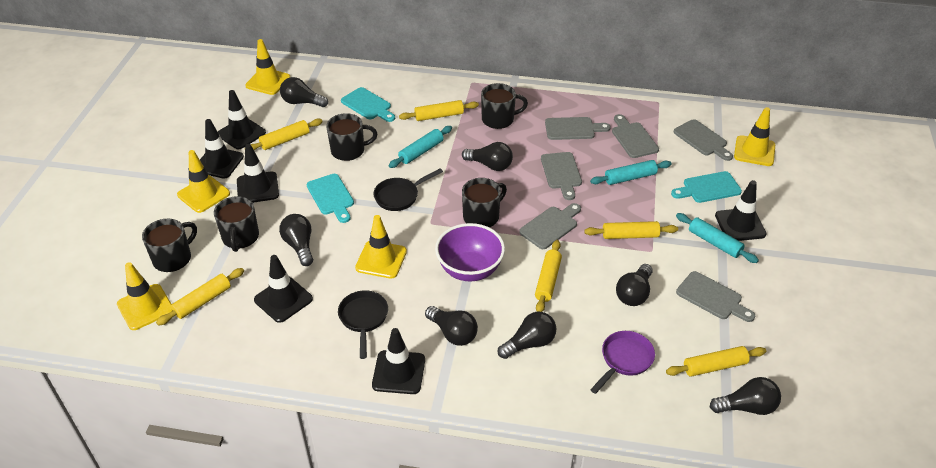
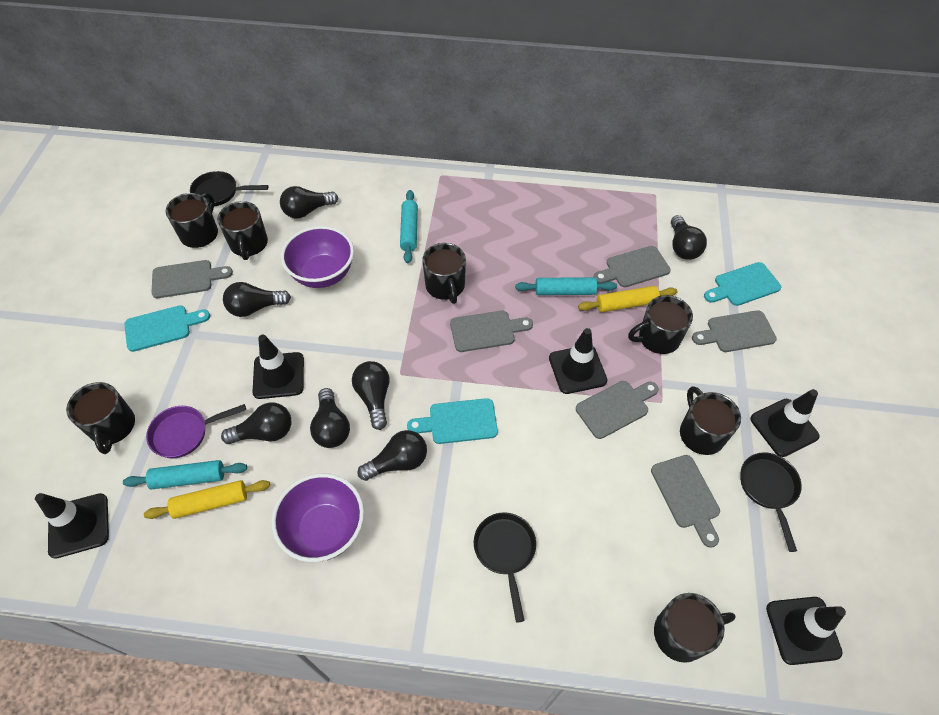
black mug: [142,219,197,272] [214,196,259,252] [326,113,377,161] [462,178,507,227] [481,83,528,129] = 5 -> [66,382,135,454] [166,193,218,248] [217,201,268,260] [422,243,466,304] [628,295,693,354] [654,593,736,663] [680,386,741,455] = 7
black pan: [338,290,388,359] [373,168,443,211] = 2 -> [190,171,269,206] [474,512,536,622] [740,452,802,552] = 3
black traffic cone: [200,119,244,178] [218,90,266,149] [237,144,279,203] [254,255,313,323] [372,328,425,394] [715,180,767,241] = 6 -> [35,493,109,559] [252,335,304,399] [549,328,607,394] [750,389,820,457] [766,597,846,665] = 5
purple bowl: [435,223,505,282] = 1 -> [271,473,364,562] [281,226,354,288] = 2
yellow rolling pin: [156,268,244,326] [251,118,323,150] [399,100,479,121] [535,240,562,312] [584,221,678,239] [666,346,766,377] = 6 -> [144,480,270,519] [578,286,677,312] = 2
yellow traffic cone: [117,262,173,330] [177,150,230,213] [245,39,290,95] [355,215,407,279] [734,107,775,166] = 5 -> none = 0

